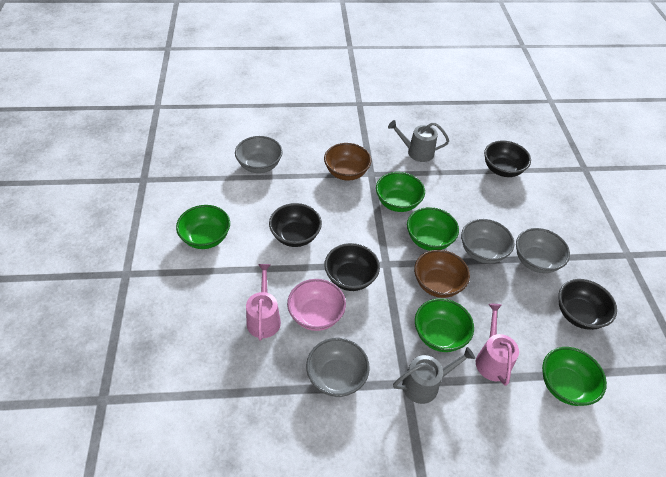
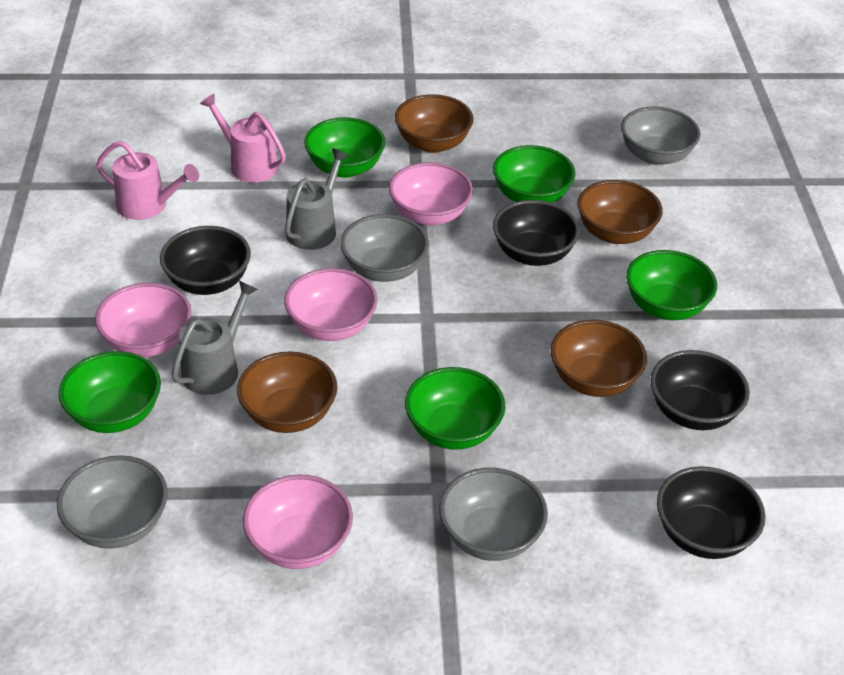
brown bowl: [324,143,371,180] [414,250,470,298] = 2 -> [237,352,337,433] [395,94,474,153] [551,320,647,397] [577,180,663,244] = 4
pink bowl: [287,279,346,331] = 1 -> [95,283,192,357] [243,474,353,569] [284,268,378,341] [389,162,473,226] = 4

